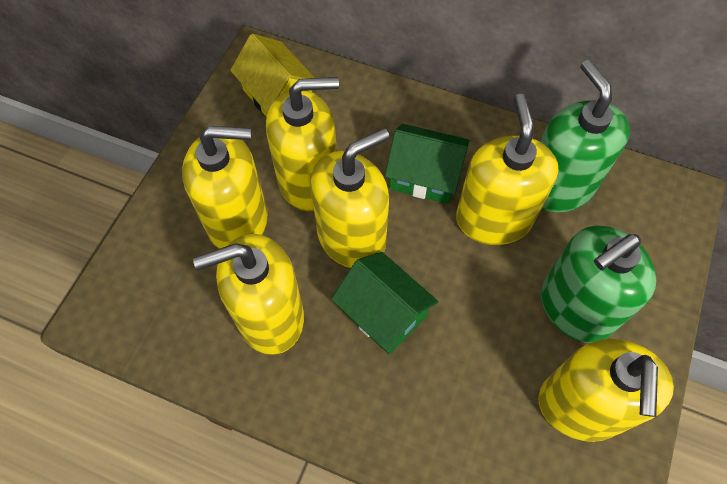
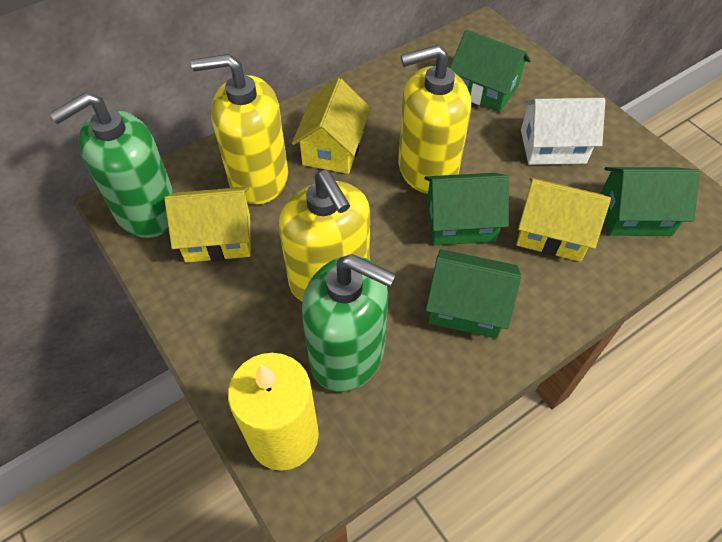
green house: [331,252,439,354] [385,124,469,204] = 2 -> [424,173,509,245] [426,249,521,339] [450,30,531,113] [600,167,700,236] = 4
white house: none = 0 -> [521,98,605,165] = 1
yellow candle: none = 0 -> [228,353,319,471] = 1
yellow house: [230,34,315,117] = 1 -> [164,187,251,262] [292,78,371,174] [516,178,611,262] = 3
yellow soap dispenser: [182,126,268,249] [193,234,304,355] [266,77,339,211] [310,128,389,268] [456,94,558,245] [538,339,674,442] = 6 -> [191,54,288,205] [279,170,370,302] [398,45,471,194] = 3

